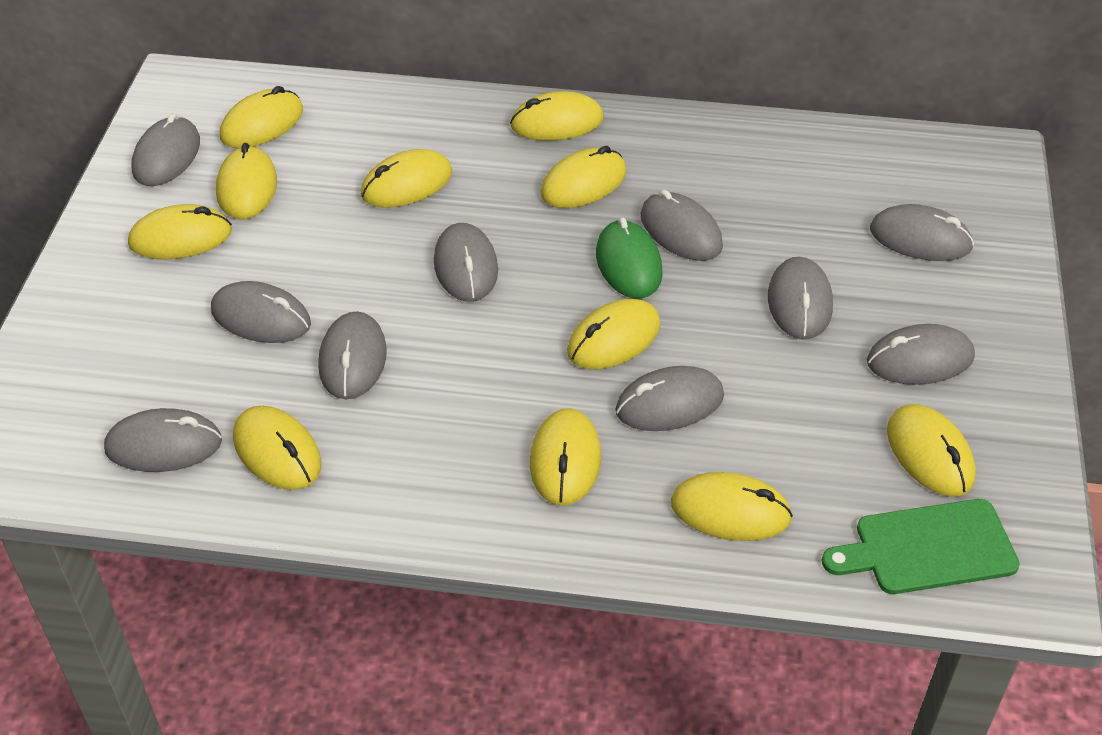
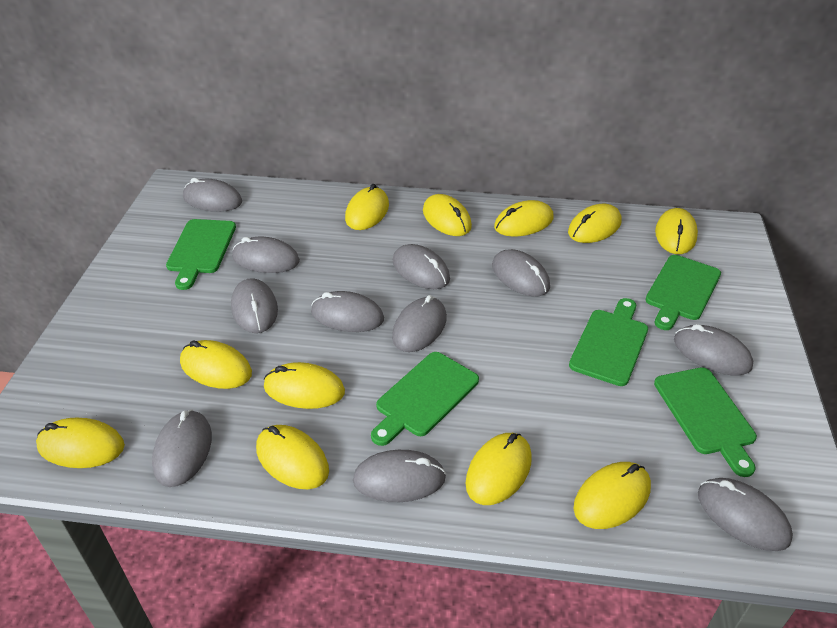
green cutting board: [822,499,1020,594] = 1 -> [166,219,236,290] [371,352,479,446] [569,298,648,386] [645,255,721,330] [654,367,757,477] = 5
green mouse: [596,217,663,298] = 1 -> none = 0
grey mouse: [104,408,222,472] [131,113,200,186] [211,281,311,343] [318,311,387,399] [434,223,498,302] [615,366,724,431] [641,189,723,261] [768,257,833,340] [867,324,975,385] [870,204,974,261] = 10 -> [152,410,212,487] [183,178,242,212] [231,278,278,333] [232,237,300,273] [311,291,384,332] [353,450,446,502] [392,295,447,352] [393,244,450,289] [492,249,550,297] [674,324,753,376] [698,478,793,551] = 11

